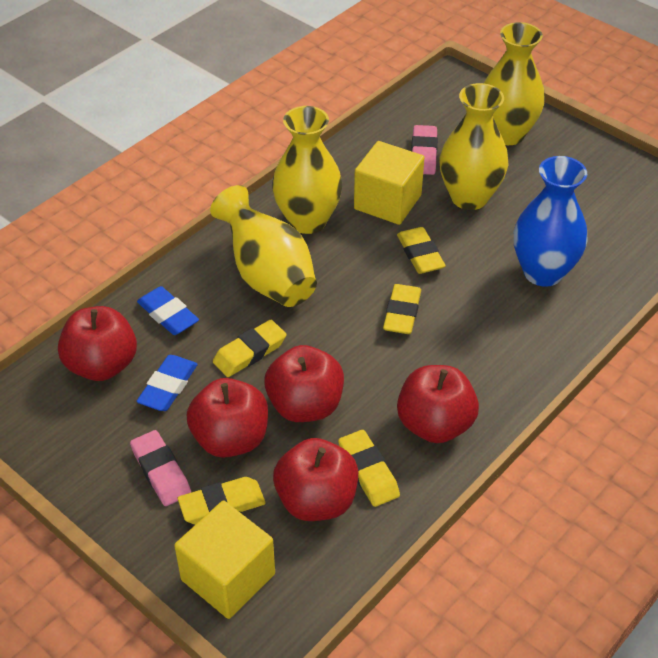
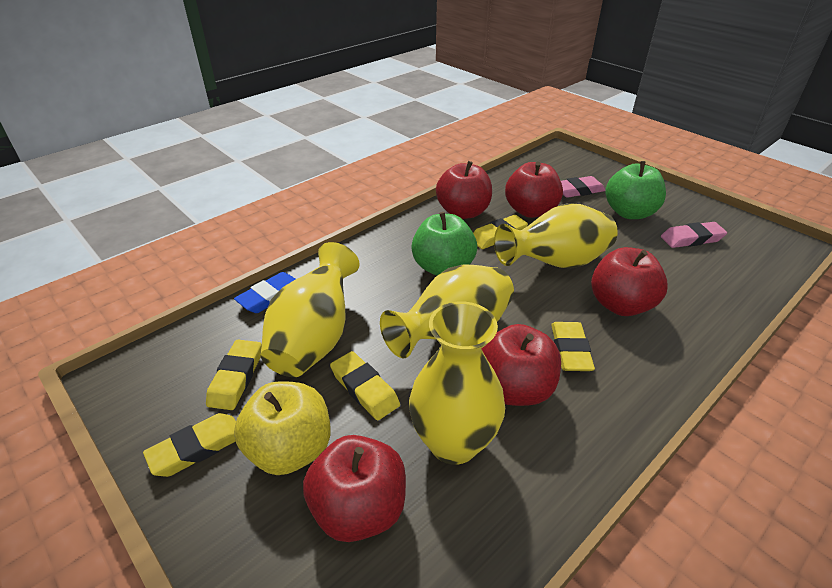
blue eraser: [137,286,199,335] [137,355,198,411] = 2 -> [234,272,296,313] = 1
blue vase: [514,156,588,287] = 1 -> none = 0
green apple: none = 0 -> [411,212,477,276] [605,161,666,219] = 2
yellow apple: none = 0 -> [234,381,331,475] = 1
yellow cube: [174,501,275,619] [354,141,424,225] = 2 -> none = 0

